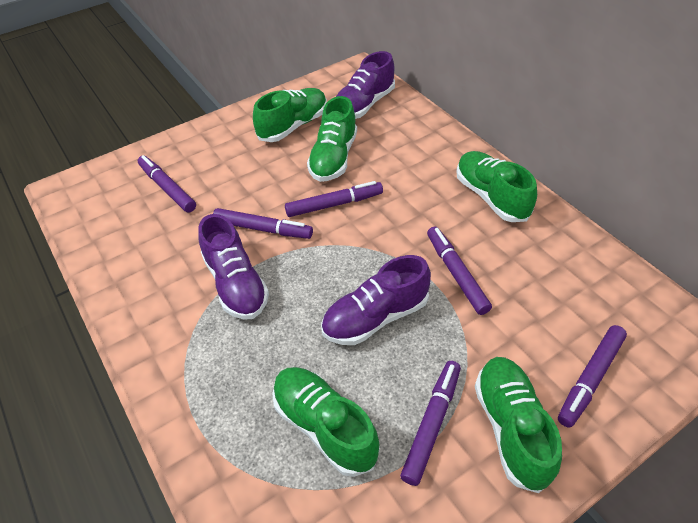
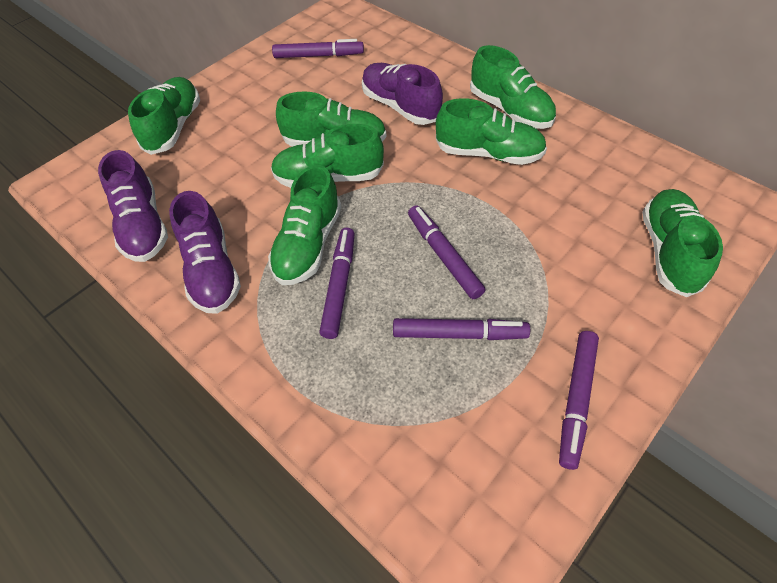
green shoe: [253,88,327,142] [272,367,380,477] [307,96,357,182] [456,151,537,222] [475,357,562,493] = 5 -> [128,77,200,155] [268,165,341,285] [271,124,384,188] [276,91,387,146] [436,98,547,165] [470,45,556,129] [642,189,723,297] = 7
purple marker: [138,155,196,213] [213,208,313,239] [285,181,383,217] [400,361,461,486] [427,227,492,315] [558,325,627,428] = 6 -> [272,39,364,58] [319,228,355,339] [393,318,530,340] [408,205,485,299] [559,331,599,470] = 5

